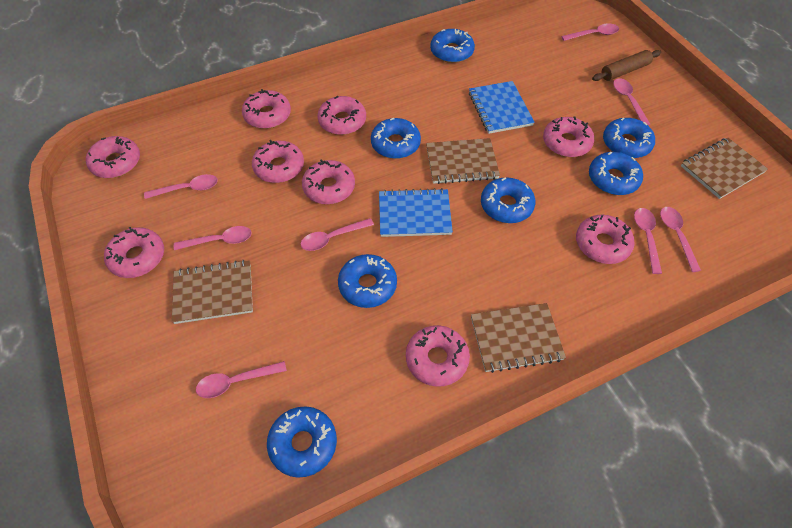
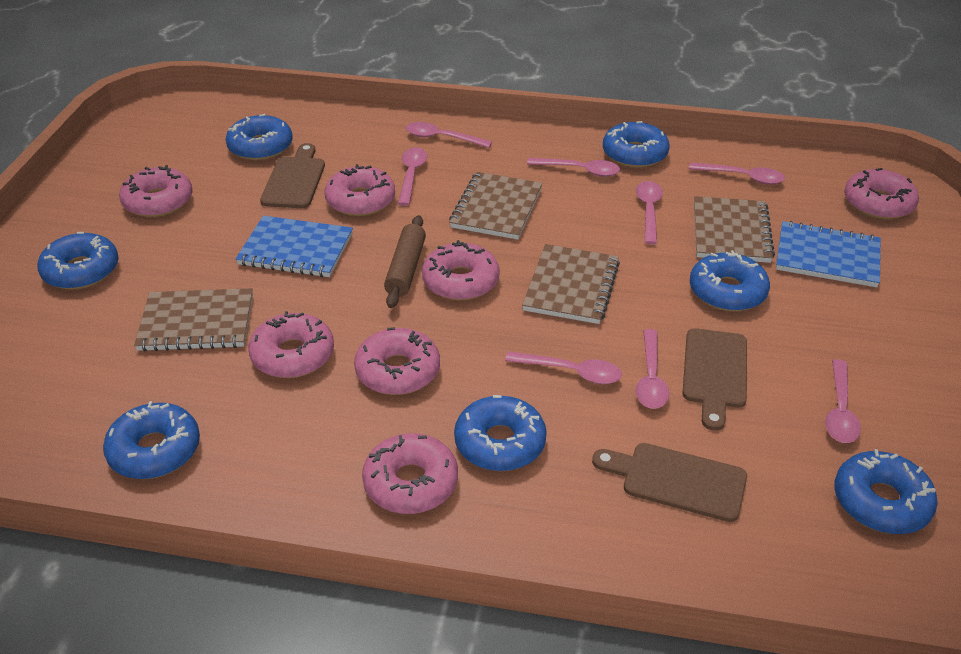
brown cutting board: none = 0 -> [260,143,325,208] [592,443,747,522] [682,328,747,431] = 3
pink donut: [86,136,140,178] [104,227,164,278] [242,89,291,129] [252,140,304,183] [302,159,355,204] [317,96,366,135] [406,325,470,387] [543,116,594,157] [576,215,635,264] = 9 -> [119,165,193,217] [249,311,334,378] [324,164,395,216] [354,327,440,395] [362,433,458,514] [422,240,500,301] [844,168,919,219] = 7

